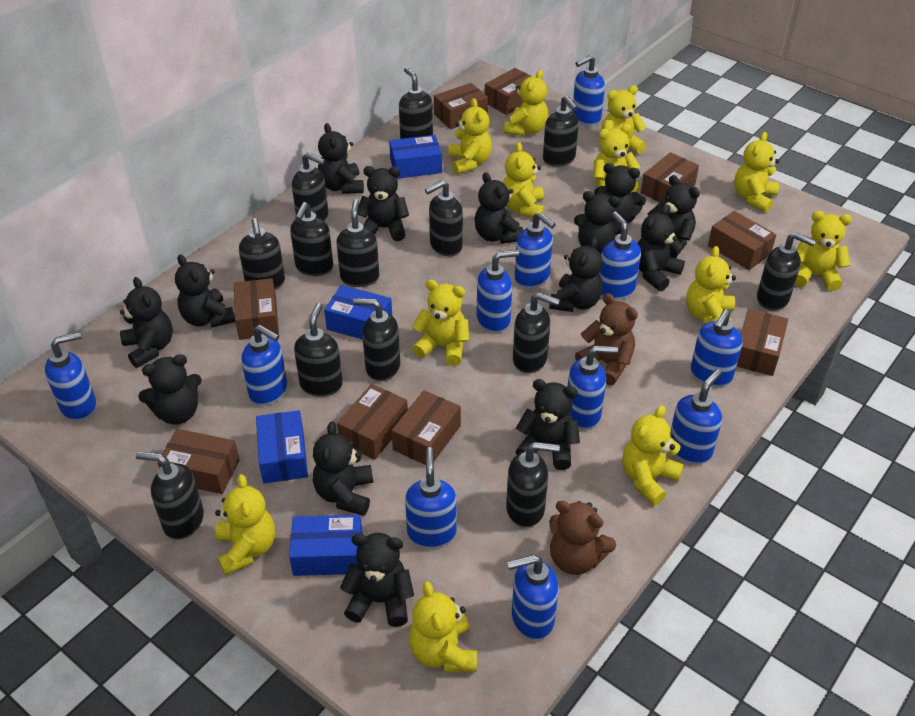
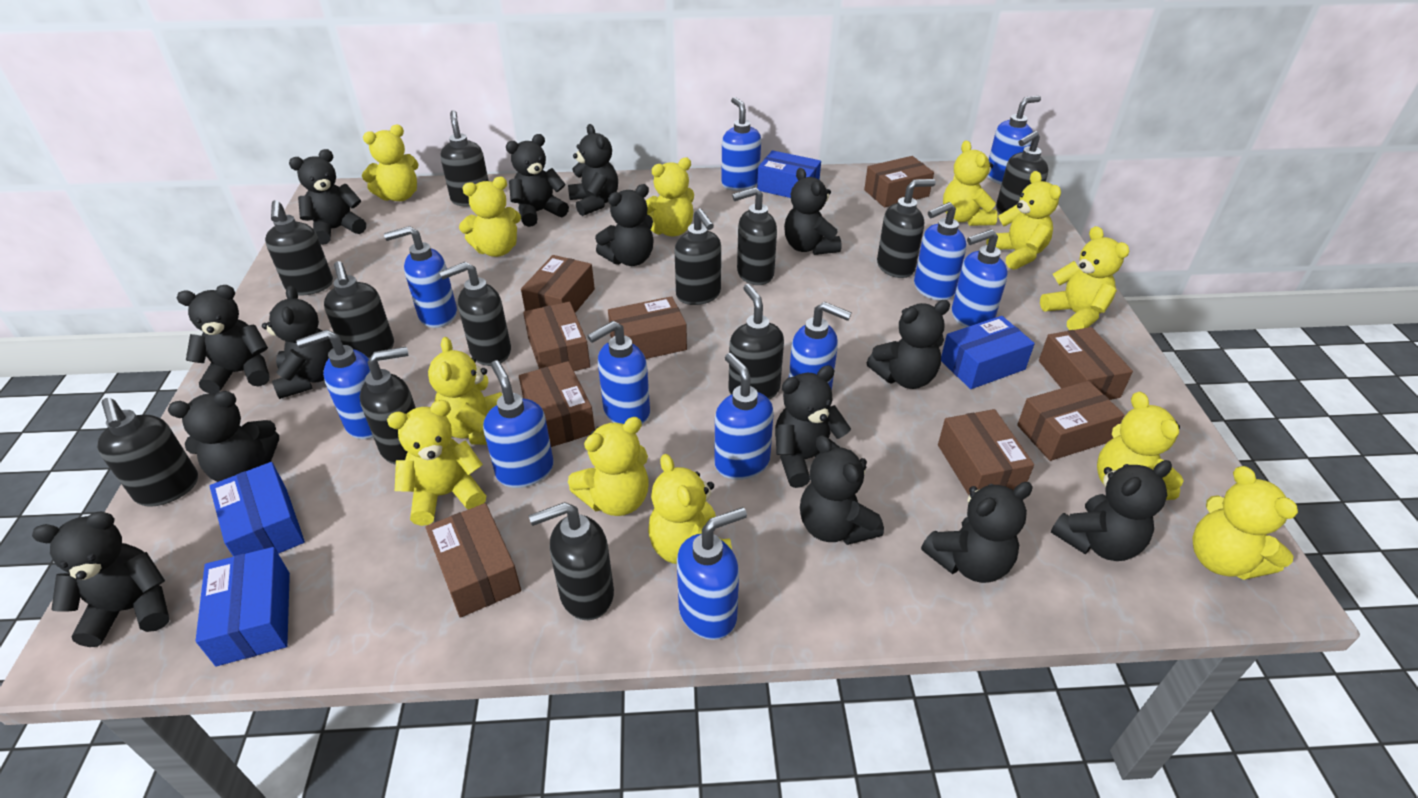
black soap dispenser: [135,451,204,540] [239,218,285,290] [290,202,333,276] [292,152,328,221] [294,303,343,397] [336,199,379,287] [353,298,400,381] [399,67,433,139] [425,180,463,256] [506,442,560,527] [513,292,560,373] [543,95,579,167] [757,232,816,311] = 13 -> [97,398,198,507] [265,200,333,295] [324,261,394,359] [360,347,416,465] [439,262,511,366] [440,110,489,206] [529,502,614,620] [674,209,721,305] [728,284,784,400] [732,187,777,285] [877,179,936,278] [996,131,1048,214] = 12
brown teddy bear: [549,501,616,575] [575,293,638,385] = 2 -> none = 0

